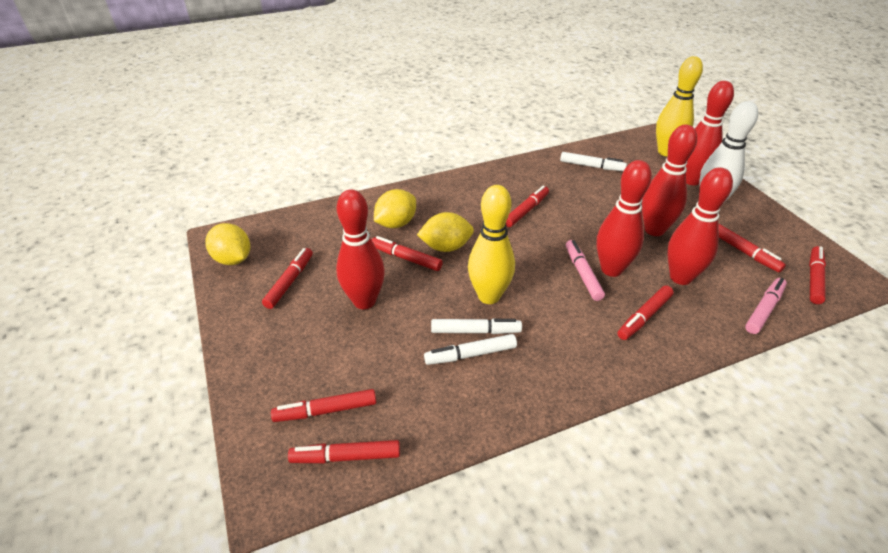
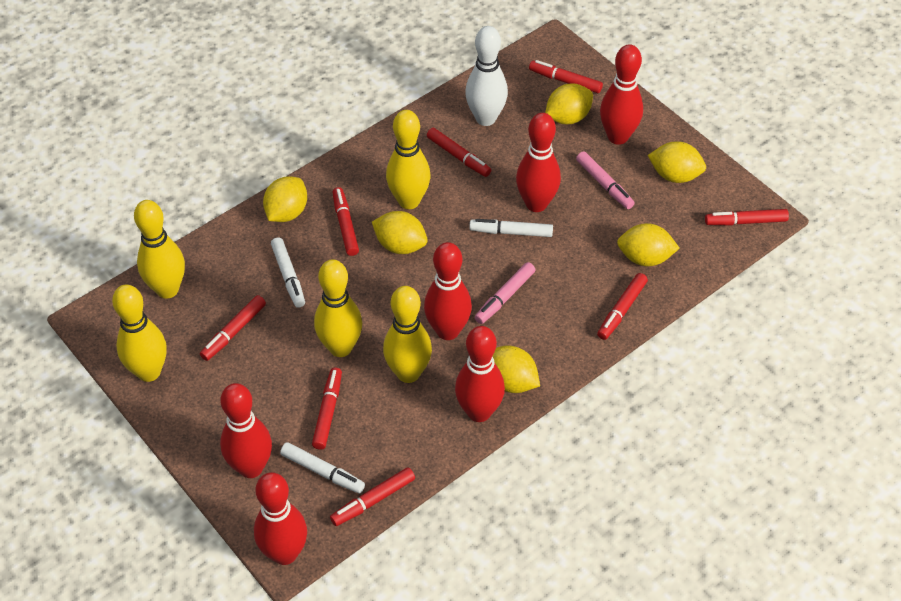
red bowling pin: [336,189,385,309] [597,160,652,277] [642,124,697,236] [667,167,733,285] [686,81,734,185] = 5 -> [220,383,272,478] [254,472,307,565] [424,242,472,340] [455,326,505,422] [516,113,561,212] [600,44,643,145] = 6
yellow bowling pin: [468,185,515,304] [656,56,703,157] = 2 -> [112,284,167,382] [134,200,185,299] [314,259,362,357] [383,286,432,383] [386,110,430,209] = 5
yellow lemon: [205,223,250,265] [374,189,416,228] [417,212,474,252] = 3 -> [263,176,307,222] [372,211,428,254] [493,345,540,393] [545,83,593,124] [617,223,680,266] [648,141,706,183] = 6

